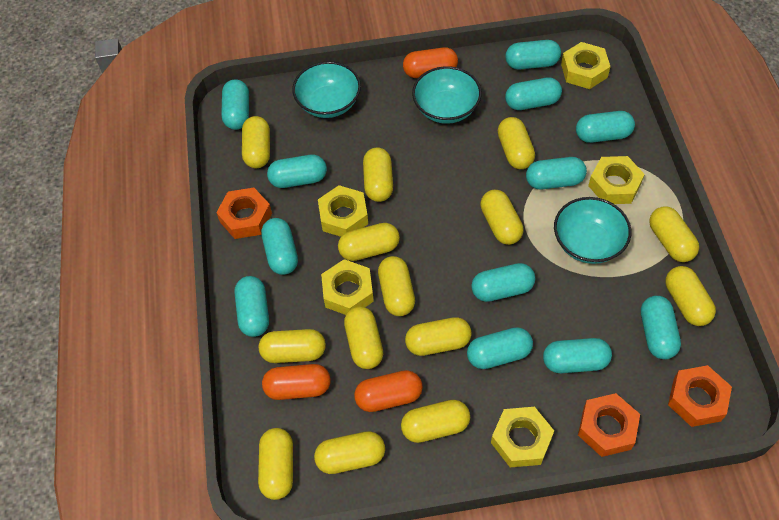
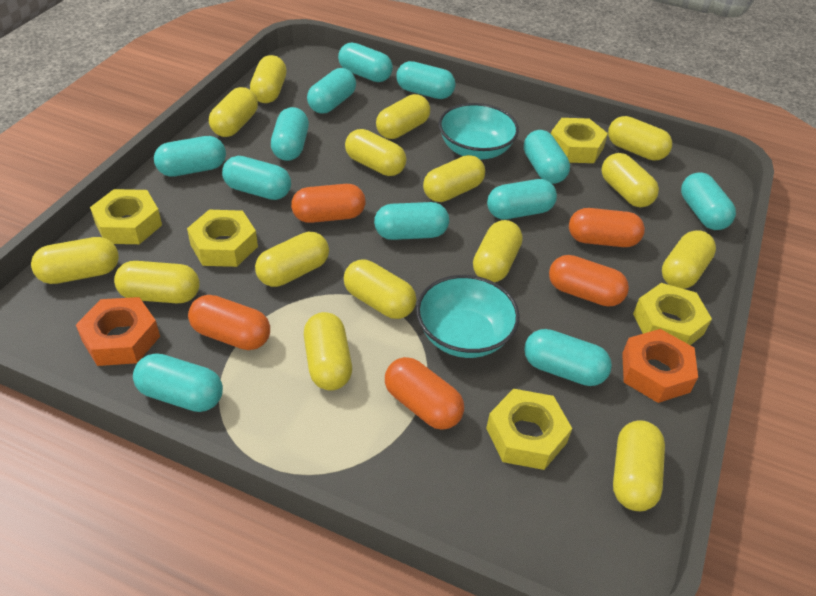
orange capsule: [262,364,331,400] [354,370,423,412] [403,47,458,78] = 3 -> [188,295,270,350] [291,184,365,223] [385,357,464,430] [549,255,629,307] [569,208,645,247] = 5
orange nut: [216,187,272,239] [578,393,640,457] [668,365,732,427] = 3 -> [76,297,160,366] [622,329,698,403] = 2
turquoise bowl: [292,61,361,118] [412,66,482,124] [554,197,631,264] = 3 -> [416,275,520,358] [439,103,519,159] = 2
yellow capsule: [242,116,270,168] [258,428,293,500] [259,329,326,363] [314,431,385,474] [338,223,400,261] [344,306,383,369] [363,147,393,202] [378,256,415,316] [401,400,470,443] [405,317,472,356] [480,190,523,245] [498,117,535,169] [649,206,699,262] [666,266,716,326] = 14 -> [31,237,119,284] [114,261,200,303] [209,87,258,137] [250,55,287,103] [255,232,329,287] [304,312,352,391] [344,260,416,319] [345,129,406,176] [376,94,430,139] [423,155,485,202] [473,220,523,282] [601,153,659,208] [608,116,672,161] [613,420,665,511] [662,230,716,289] = 15

